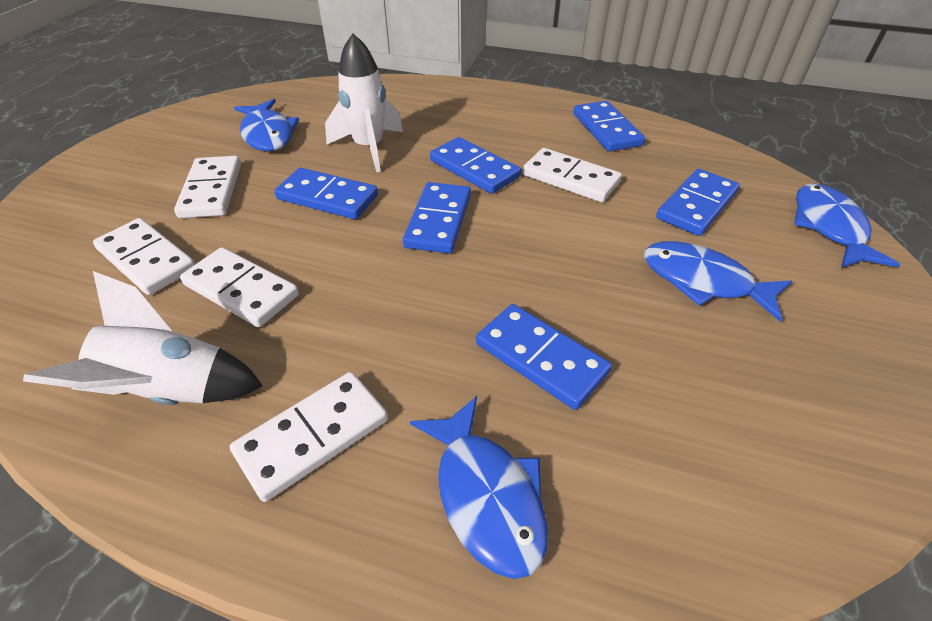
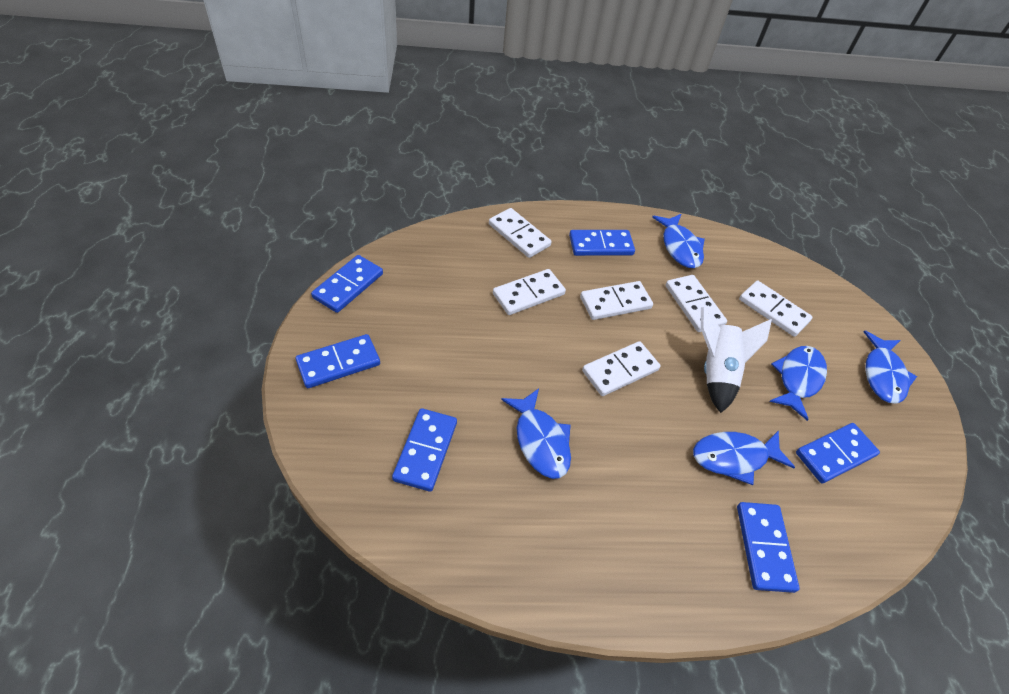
blue fish: [234,99,299,151] [410,396,548,579] [644,241,792,322] [794,183,900,268] = 4 -> [501,388,571,479] [652,214,705,268] [693,430,795,485] [769,346,827,421] [864,331,917,404] = 5
white domino: [93,218,195,295] [174,156,241,218] [180,247,299,327] [230,372,388,502] [522,148,622,202] = 5 -> [489,208,551,258] [493,269,566,315] [580,281,653,320] [582,341,661,396] [666,275,727,332] [739,281,813,337] = 6
white rocket: [23,271,263,405] [325,33,403,172] = 2 -> [701,307,772,413] = 1

